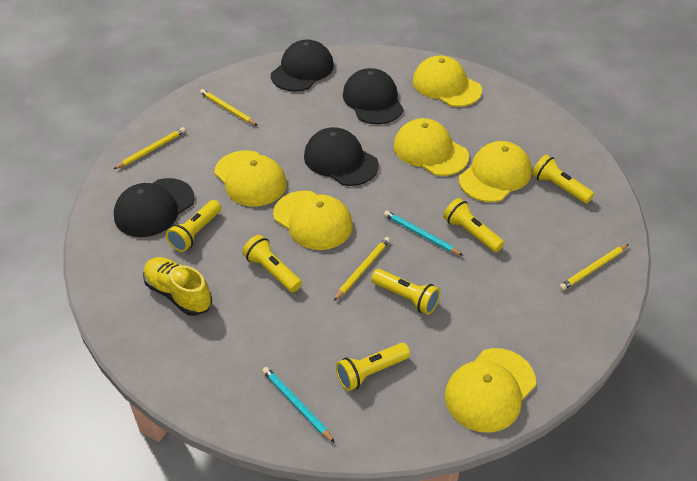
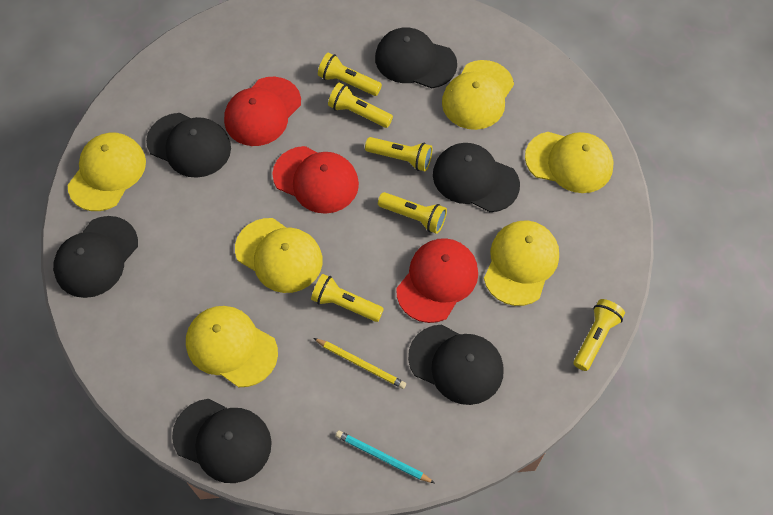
black cap: [114,178,194,237] [271,40,334,91] [304,127,379,186] [343,68,404,124] = 4 -> [53,216,138,298] [146,113,231,178] [172,399,272,483] [375,27,457,88] [408,324,504,405] [433,143,520,212] = 6
red cap: none = 0 -> [224,77,301,146] [273,146,359,214] [396,238,478,323] = 3
turquoise pencil: [262,367,335,443] [384,211,463,256] = 2 -> [336,430,434,483] = 1
yellow pencil: [114,127,186,169] [200,89,258,126] [334,237,390,301] [559,244,629,291] = 4 -> [314,338,406,389] = 1
yellow shoe: [143,257,212,316] = 1 -> none = 0

